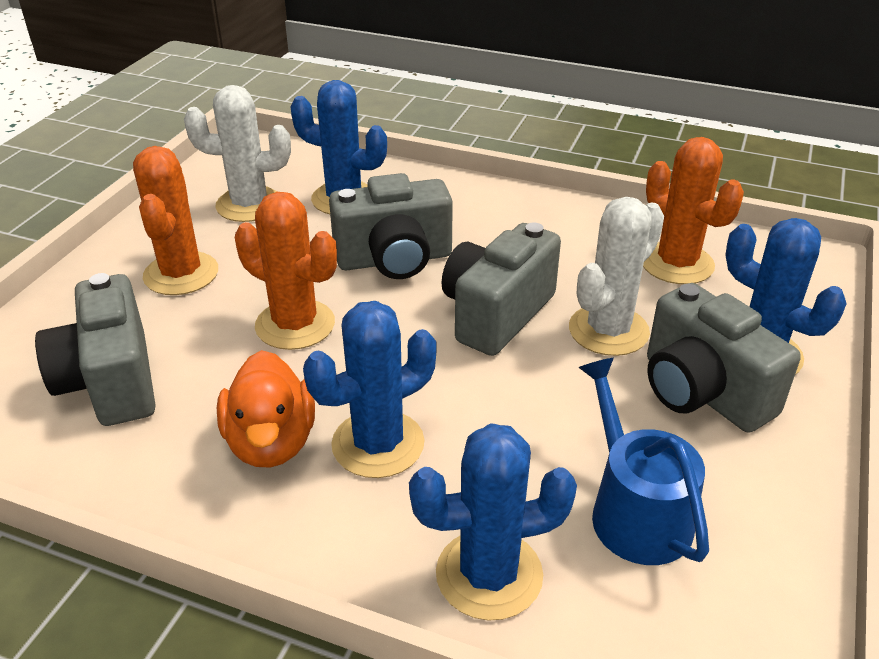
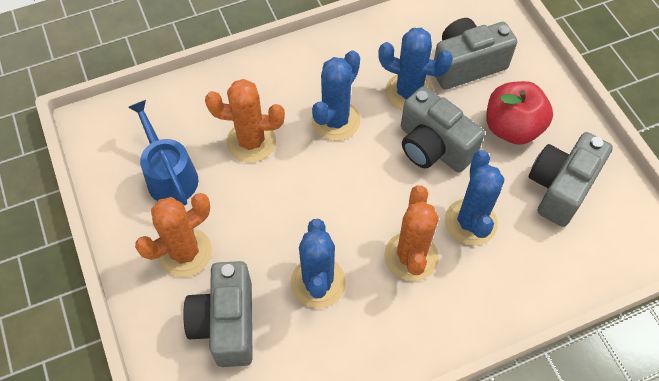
orange duck: [217,350,315,468] = 1 -> none = 0
red apple: none = 0 -> [486,81,553,145] = 1
white cactus: [184,85,291,222] [569,197,664,356] = 2 -> none = 0

